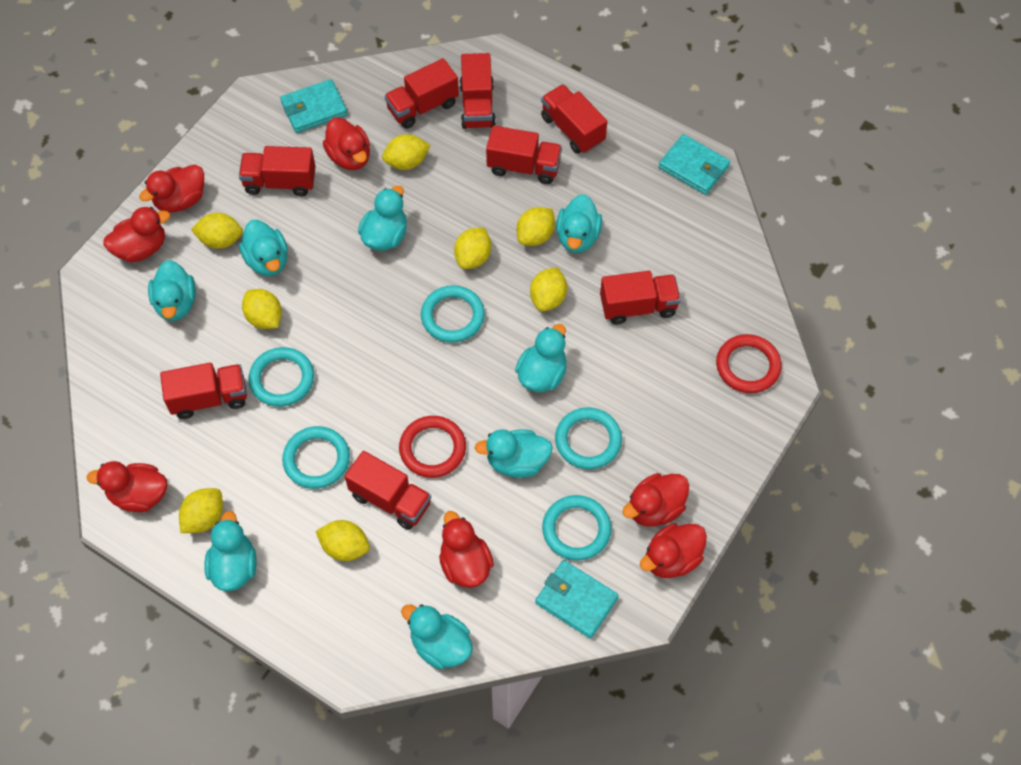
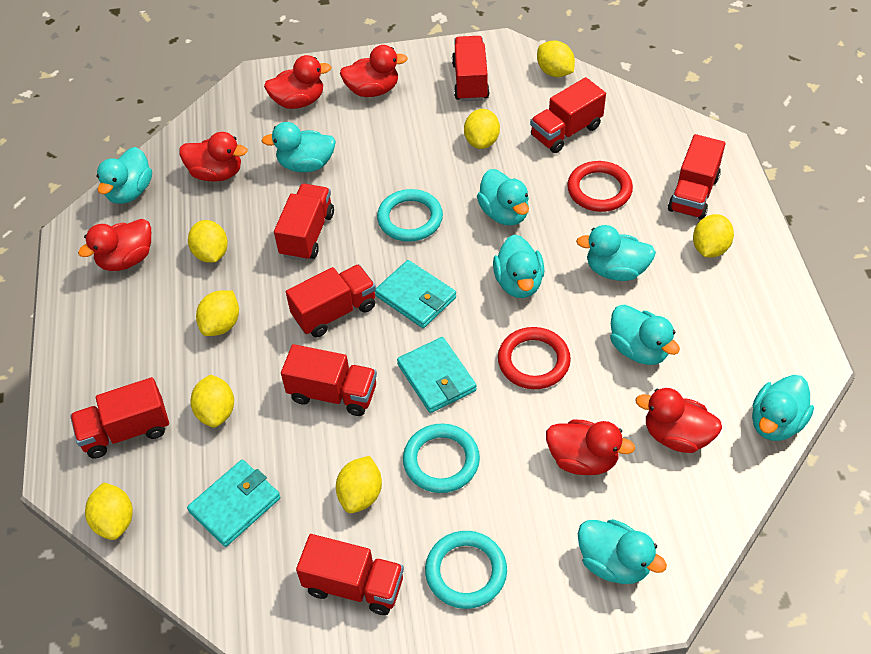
red duck: [86,461,167,512] [103,207,170,262] [139,164,204,213] [323,117,370,170] [439,511,494,588] [622,473,689,527] [640,523,707,578] = 7 -> [78,219,151,271] [179,132,248,182] [264,55,331,109] [340,45,408,97] [546,420,635,475] [635,388,722,453] = 6
turquoise ring: [248,347,314,407] [282,426,350,489] [421,285,485,343] [542,495,611,561] [555,407,622,469] = 5 -> [377,189,443,242] [403,423,480,493] [425,531,507,609] = 3

